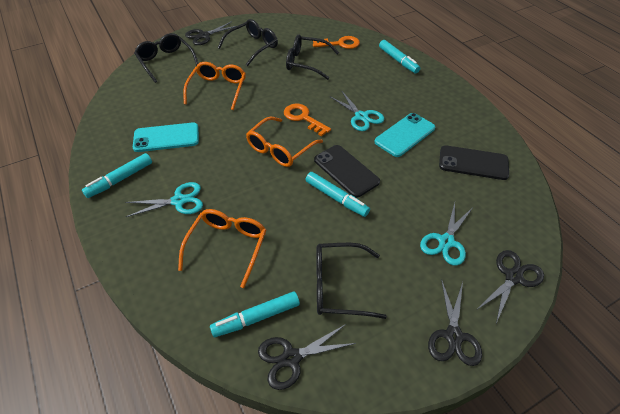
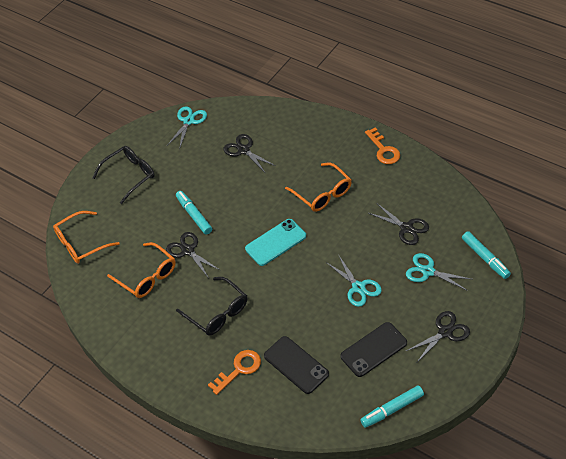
black glasses: [134,33,199,83] [218,19,278,66] [286,35,339,80] [316,243,387,319] = 4 -> [93,146,155,204] [176,277,247,336] = 2
turquoise marker: [82,153,152,198] [210,292,300,337] [305,172,370,217] [379,40,420,74] = 4 -> [176,191,212,235] [360,386,424,428] [462,231,511,279] = 3
turquoise phone: [133,122,199,152] [375,113,435,157] = 2 -> [245,219,306,266] = 1

